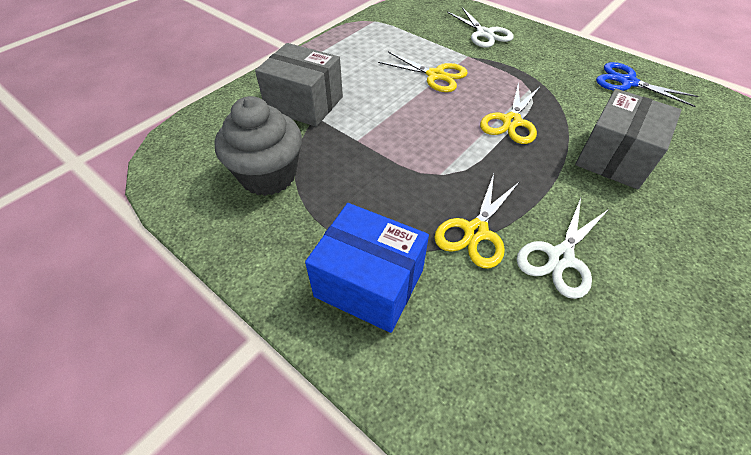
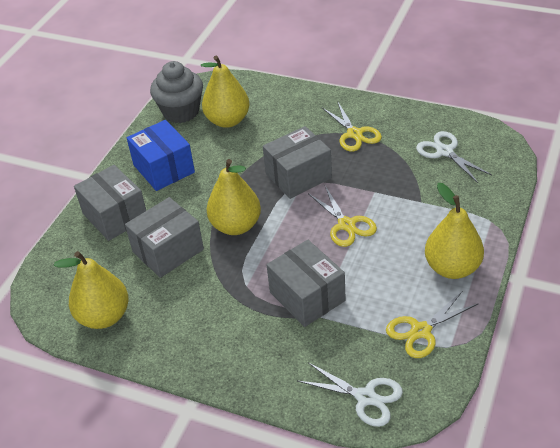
blue scissors: [596,62,698,107] = 1 -> none = 0
grey box: [255,43,343,127] [575,89,681,189] = 2 -> [74,165,146,241] [125,197,204,278] [263,126,332,199] [267,240,346,327] = 4
yellow pear: none = 0 -> [54,251,129,329] [201,56,250,128] [207,159,261,235] [425,183,484,279] = 4

